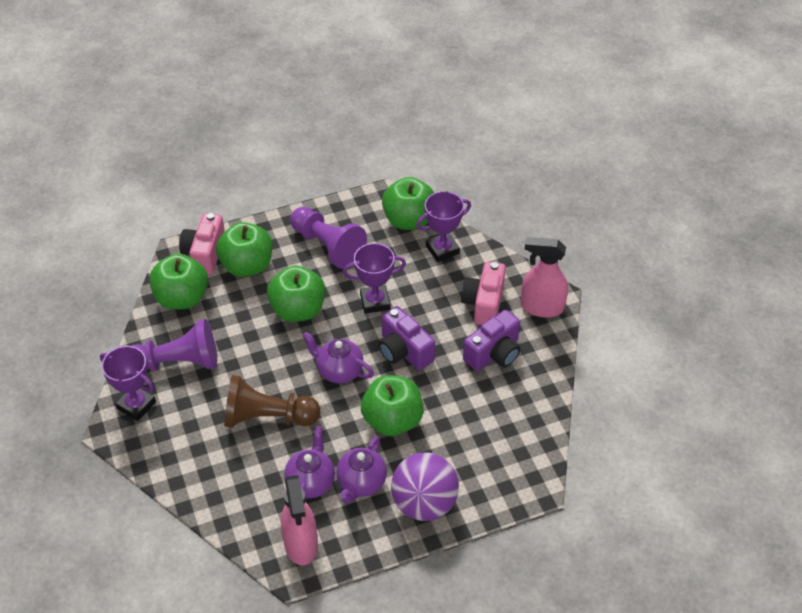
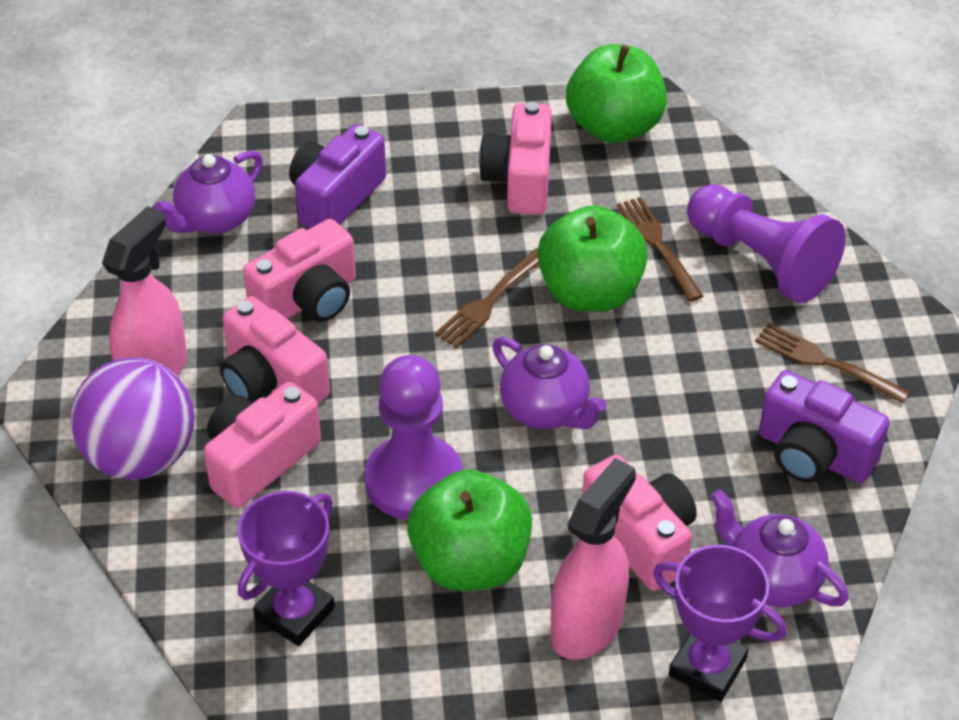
brown fork: none = 0 -> [435,248,539,348] [617,197,703,302] [755,323,910,403] = 3
brown pawn: [224,375,320,428] = 1 -> none = 0
green apple: [149,254,208,310] [216,222,272,277] [267,266,325,322] [361,375,424,436] [382,177,434,230] = 5 -> [407,470,532,591] [537,205,648,312] [566,44,667,143] = 3
pink camera: [179,213,225,275] [461,261,506,325] = 2 -> [204,382,321,508] [220,296,330,403] [243,219,356,322] [479,102,552,215] [582,454,697,591] = 5
purple trophy: [100,346,156,421] [342,243,406,314] [416,191,471,262] = 3 -> [237,491,335,646] [653,545,786,702] = 2

